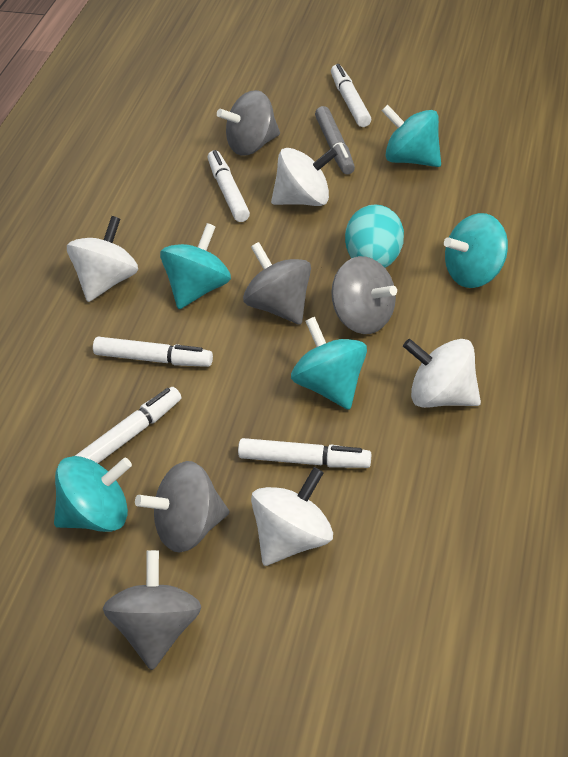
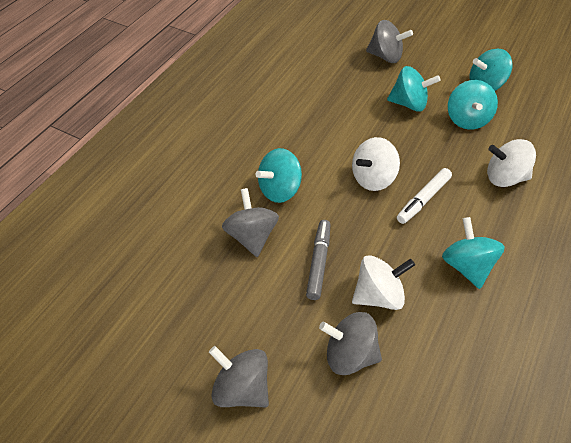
grey spinning top: [103,550,201,670] [135,461,229,553] [217,90,280,156] [243,242,311,325] [332,256,397,334] = 5 -> [209,346,269,407] [222,188,279,257] [319,312,382,375] [366,20,413,63] = 4
turquoise egg: [345,204,404,268] = 1 -> none = 0
white marker: [75,387,181,463] [93,337,213,367] [208,150,250,222] [238,438,371,468] [331,64,371,127] = 5 -> [397,168,452,224] = 1
white spinning top: [67,216,138,302] [251,467,333,566] [271,148,338,206] [403,339,481,408] = 4 -> [352,137,400,191] [352,255,415,310] [487,139,536,187] = 3

